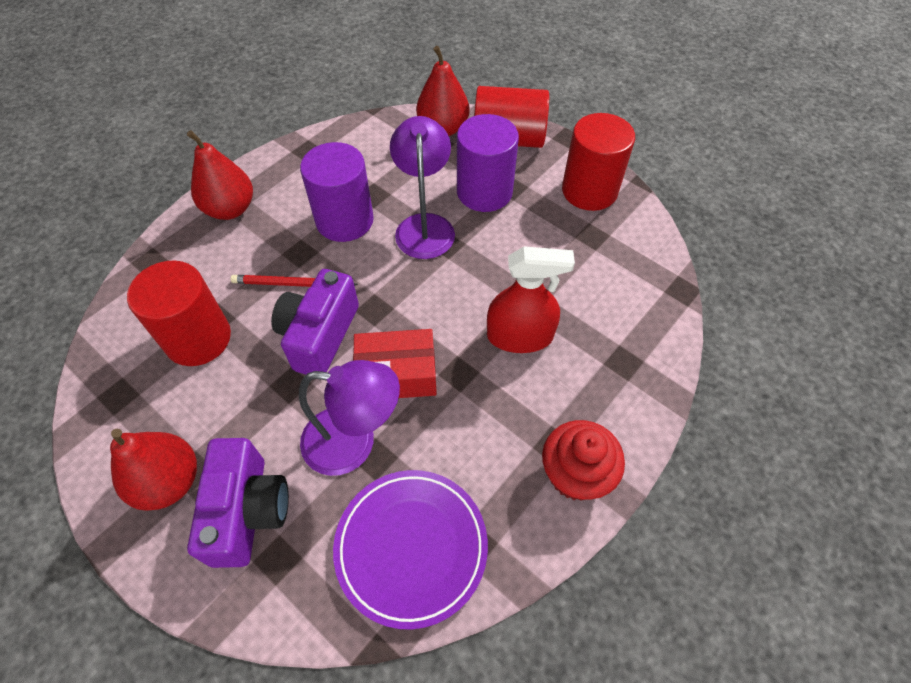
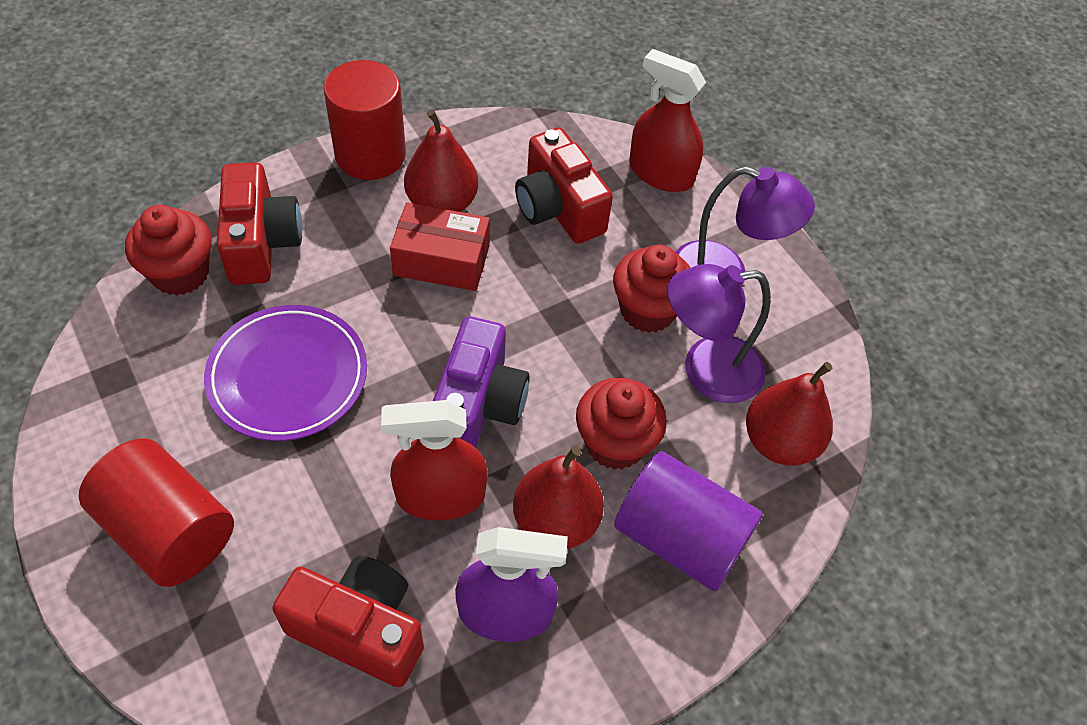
purple camera: [187,438,289,568] [271,269,359,375] = 2 -> [433,316,530,448] = 1
purple cylinder: [300,142,374,242] [457,114,519,212] = 2 -> [614,451,763,591] = 1
purple spray bottle: none = 0 -> [455,527,568,642] = 1
red camera: none = 0 -> [217,162,302,285] [272,556,424,687] [515,128,613,244] = 3
red cupcake: [542,420,625,501] = 1 -> [125,205,212,296] [576,378,667,470] [613,245,691,333] = 3
red cylinder: [127,261,231,366] [474,86,549,148] [562,113,635,211] = 3 -> [78,438,234,587] [323,60,406,180] = 2
red pencil: [231,275,358,287] = 1 -> none = 0
red spray bottle: [487,246,575,353] = 1 -> [381,400,488,521] [629,49,706,192] = 2

